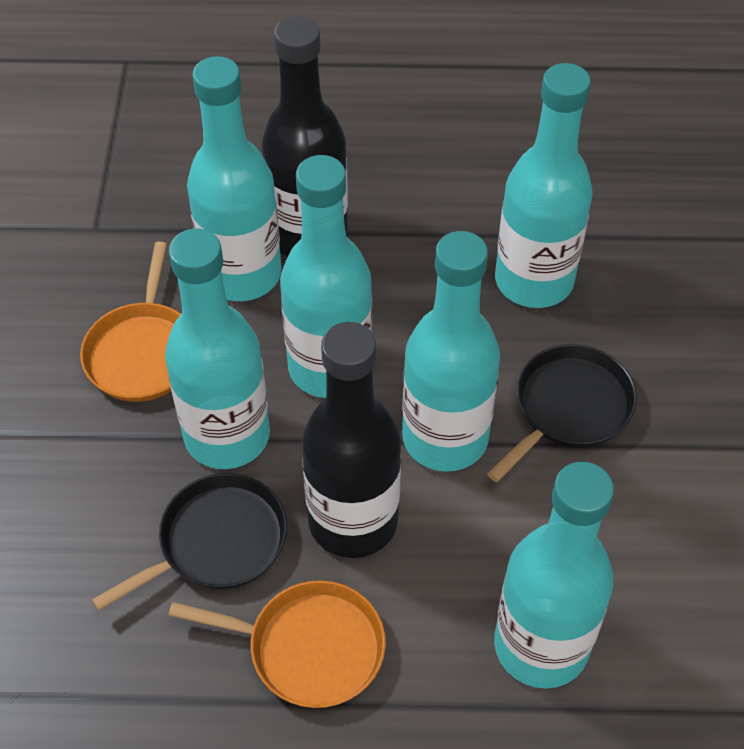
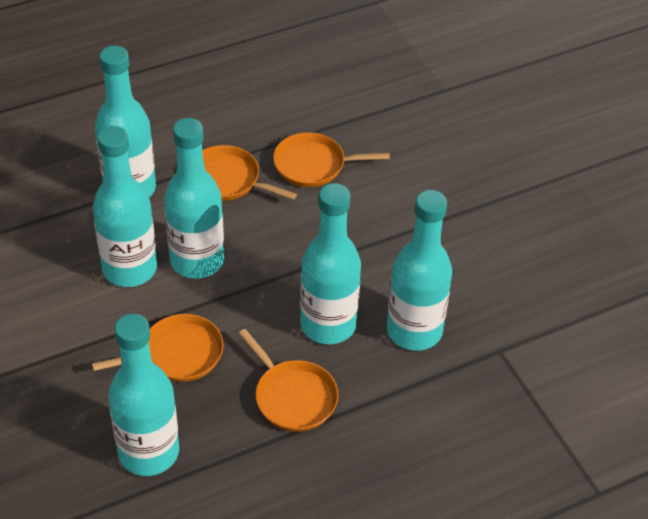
black bottle: [262,16,348,257] [301,322,401,558] = 2 -> none = 0
black pan: [92,473,287,611] [487,344,637,482] = 2 -> none = 0
orange pan: [80,242,181,402] [168,580,386,708] = 2 -> [92,314,224,382] [202,145,297,201] [238,329,339,432] [273,132,390,187] = 4

